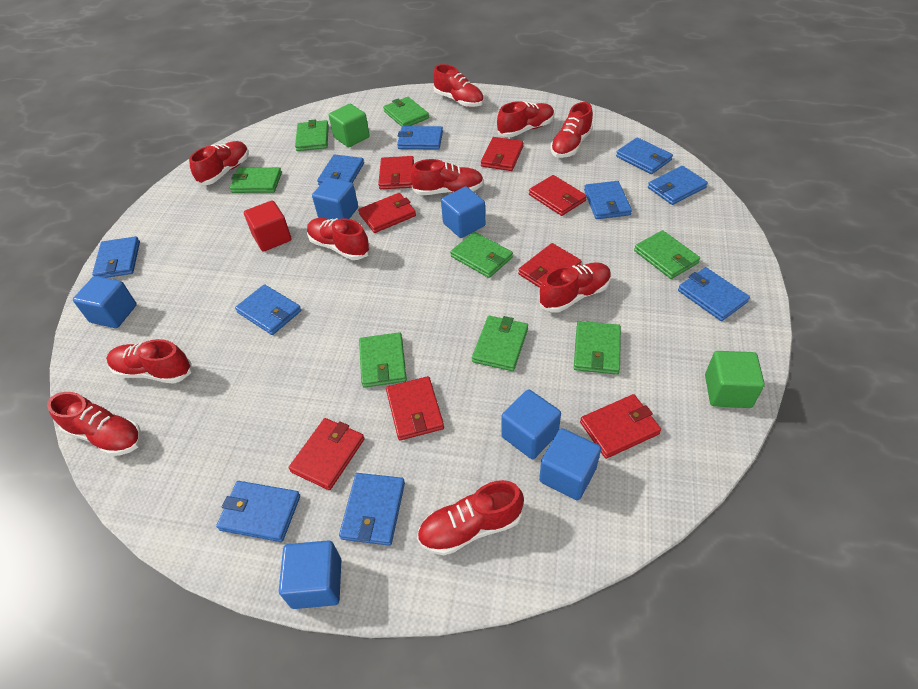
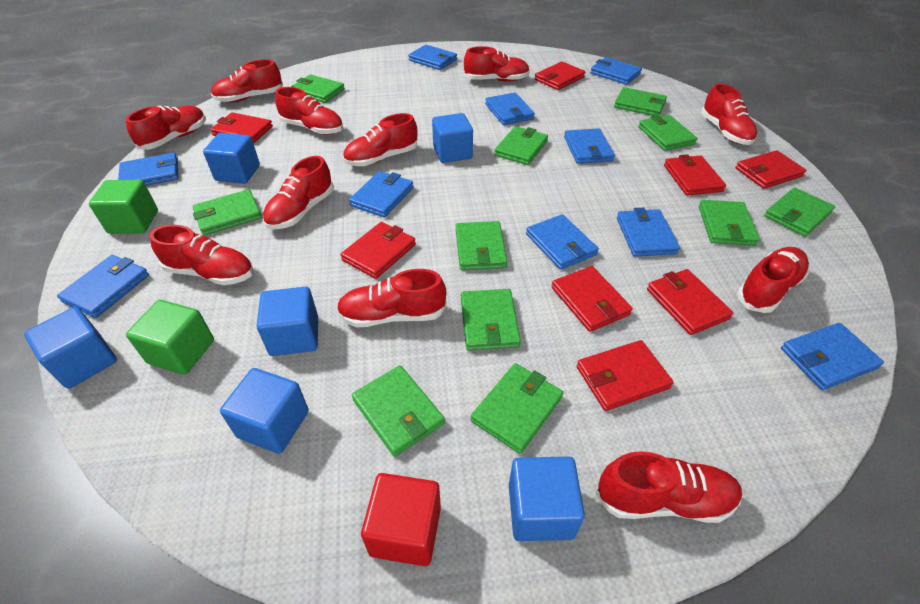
green wallet: [230,167,282,193] [295,119,329,151] [359,332,407,388] [383,97,429,127] [450,232,513,278] [472,316,528,371] [574,321,621,375] [634,230,700,279] = 8 -> [193,189,262,236] [291,74,345,103] [352,365,445,457] [456,221,508,270] [461,289,521,350] [471,363,563,454] [494,126,548,165] [614,87,667,116] [638,115,697,151] [699,200,760,246] [764,187,835,237] = 11
red shoe: [47,392,142,456] [106,339,192,384] [189,141,249,185] [307,218,370,260] [410,159,484,195] [417,480,524,555] [433,64,484,107] [497,101,554,137] [539,262,611,313] [551,102,593,158] = 10 -> [126,106,206,150] [150,225,254,285] [211,59,283,102] [263,156,334,229] [275,87,343,135] [337,269,447,327] [343,113,417,166] [464,46,530,82] [596,451,742,523] [701,84,757,145] [737,247,809,313] = 11

